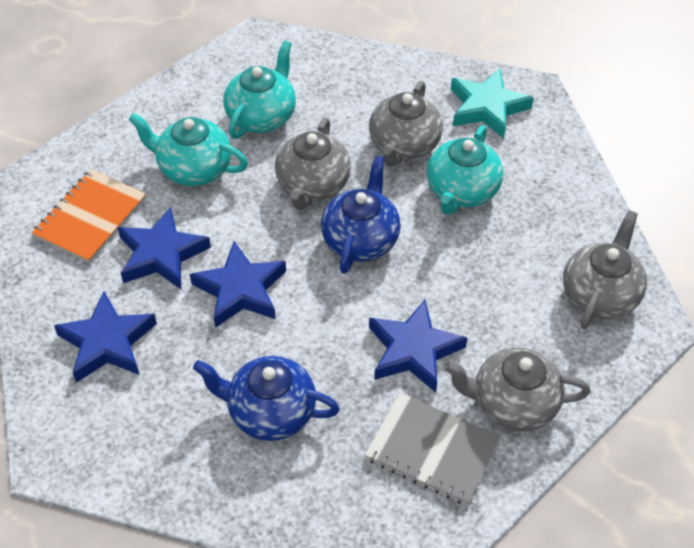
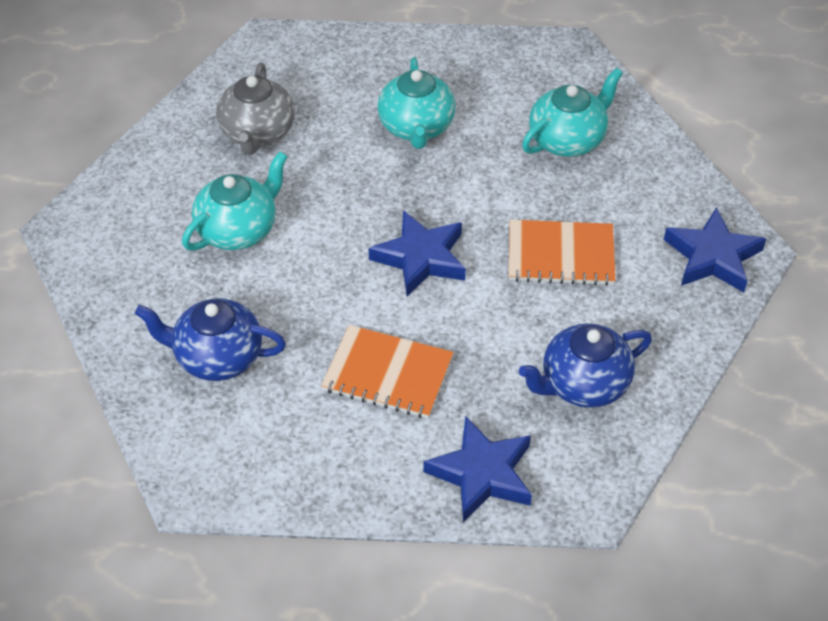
blue star: [54,291,157,383] [117,207,211,289] [190,241,286,328] [369,300,467,392] = 4 -> [368,210,466,297] [423,416,532,522] [664,207,766,292] = 3
grey notebook: [365,392,500,505] = 1 -> none = 0
grey teapot: [275,118,351,210] [369,81,443,167] [444,347,591,431] [563,210,647,329] = 4 -> [216,63,295,155] = 1
orange notebook: [32,169,146,263] = 1 -> [321,325,454,418] [509,220,616,286] = 2
turquoise star: [451,68,534,138] = 1 -> none = 0

